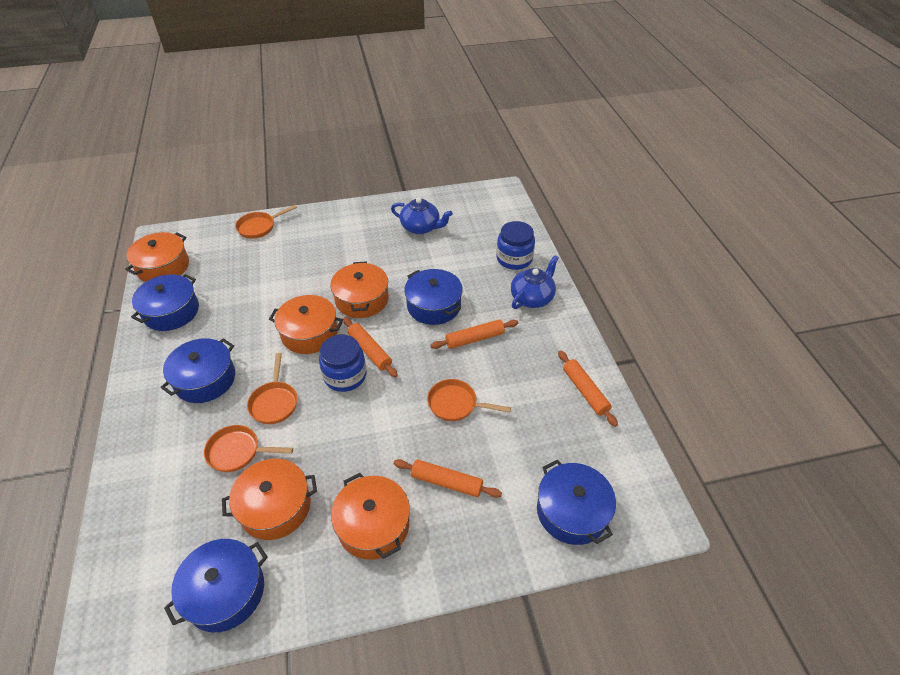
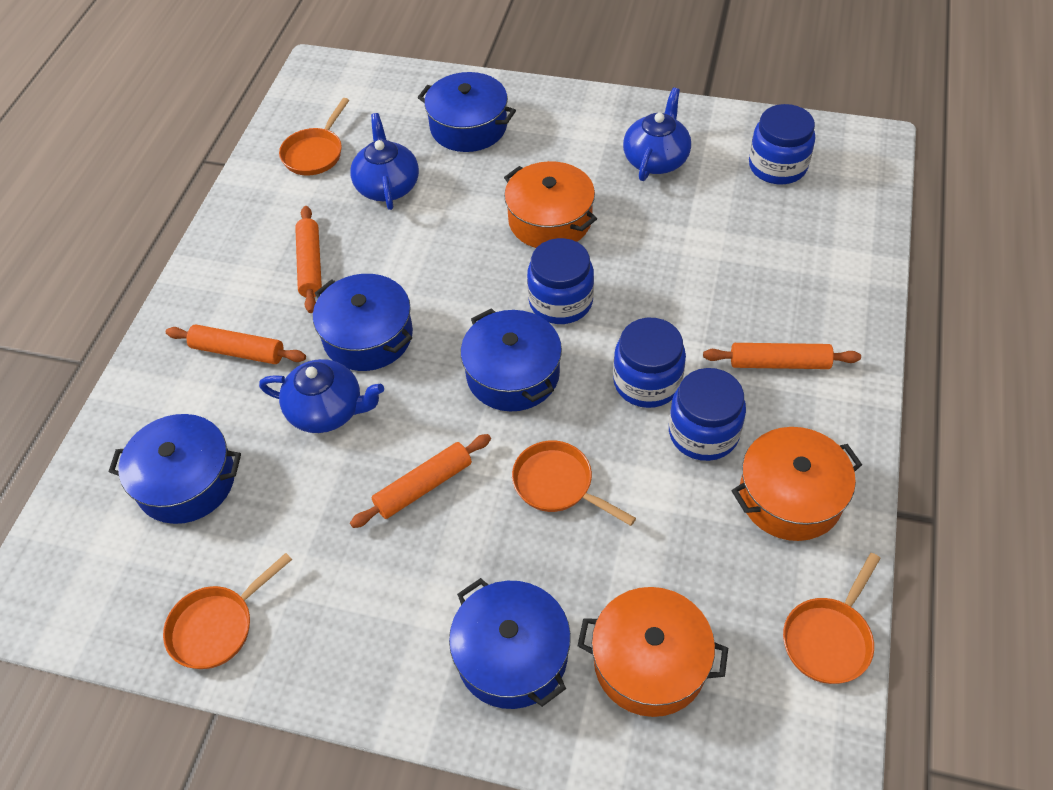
blue jar: [319,335,366,392] [497,221,535,270] = 2 -> [527,238,594,324] [613,318,686,408] [669,368,746,461] [749,104,815,184] = 4
blue teapot: [391,198,453,234] [511,255,558,309] = 2 -> [259,359,384,433] [350,113,419,210] [623,88,691,181] = 3
orange pot: [125,232,189,282] [222,459,317,540] [269,295,343,354] [330,261,389,318] [331,473,410,560] = 5 -> [504,161,597,248] [578,587,728,717] [731,427,862,541] = 3

